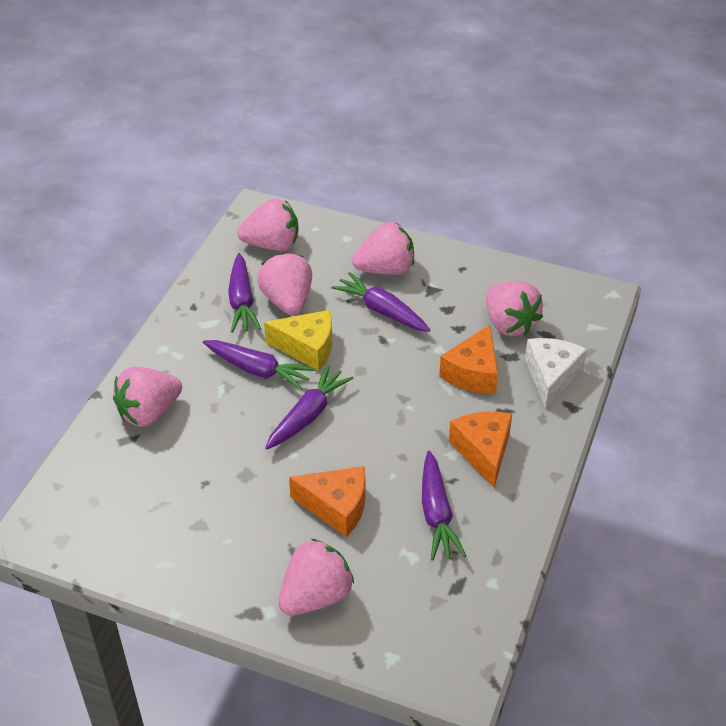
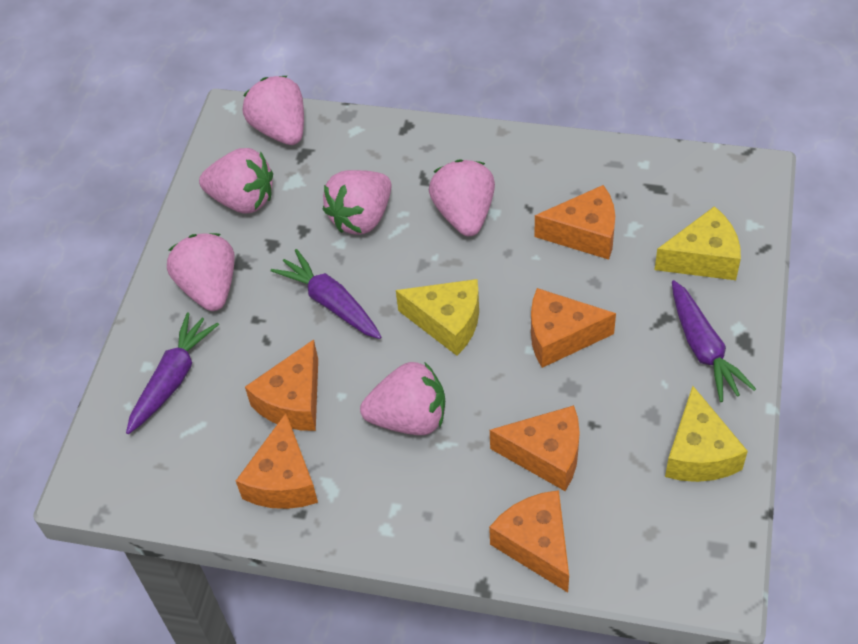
orange cheese: [289,466,365,537] [439,324,498,394] [449,412,512,488] = 3 -> [236,413,318,509] [245,340,318,431] [489,490,569,592] [490,405,580,491] [531,288,616,368] [534,185,615,260] = 6
purple carrot: [203,340,315,390] [228,253,261,333] [265,365,354,449] [331,272,430,332] [422,451,467,561] = 5 -> [126,313,219,434] [271,249,381,339] [672,280,756,402] = 3
white cheese: [525,338,587,409] = 1 -> none = 0
yellow cheese: [264,310,332,371] = 1 -> [396,279,479,356] [655,206,741,280] [665,386,748,482] = 3

